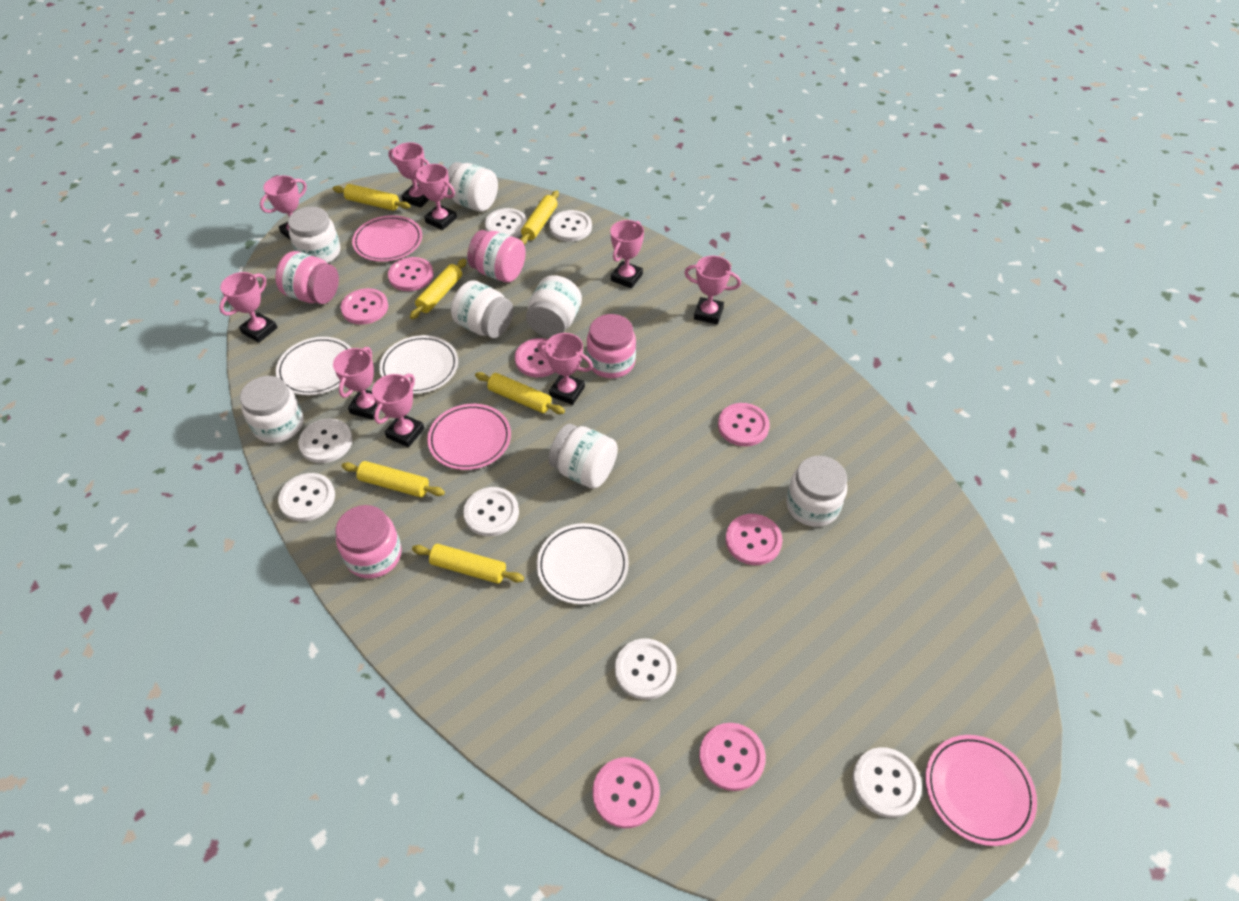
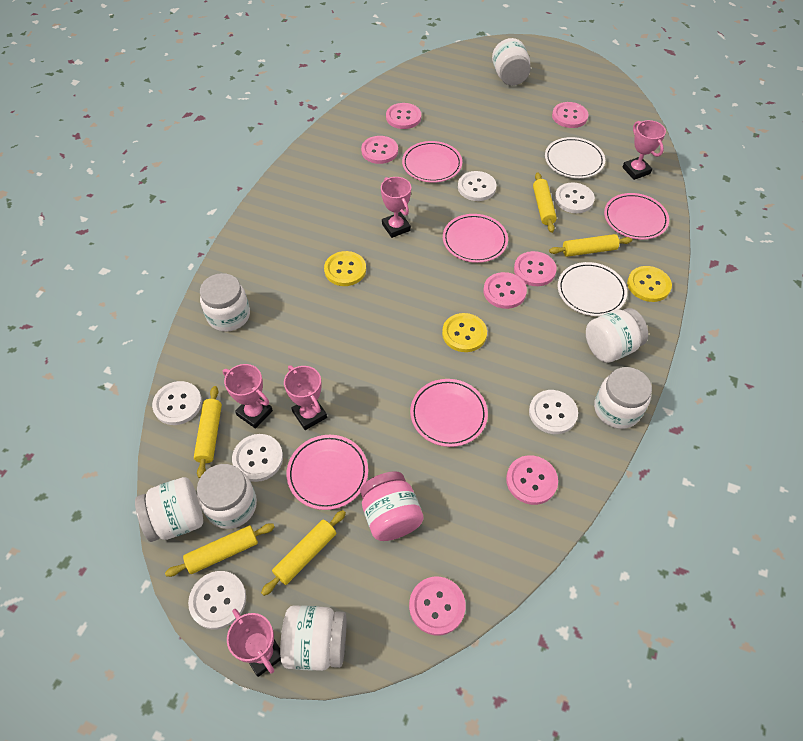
pink jar: [275,251,339,304] [335,505,402,579] [467,230,526,283] [587,314,636,378] = 4 -> [360,471,423,541] = 1
pink plate: [352,215,422,262] [427,404,511,470] [925,735,1037,846] = 3 -> [287,435,368,510] [402,141,462,183] [410,379,488,447] [443,214,508,263] [604,193,669,240] = 5
pink trophy: [219,272,277,343] [260,176,307,240] [333,347,378,420] [372,374,424,447] [388,142,430,208] [413,164,457,230] [537,333,593,405] [610,220,644,288] [684,256,741,324] = 9 -> [223,364,273,429] [227,609,281,677] [284,365,327,430] [381,177,411,238] [622,120,666,180] = 5
white button: [278,473,335,521] [298,419,353,463] [463,487,519,537] [485,208,527,238] [550,210,592,241] [615,639,677,700] [852,747,922,818] = 7 -> [152,381,202,425] [188,571,246,629] [232,434,283,482] [458,171,496,201] [529,390,578,434] [555,182,595,213] = 6
white plate: [276,337,351,395] [379,335,458,394] [537,523,629,605] = 3 -> [545,137,605,178] [558,262,627,316] = 2
yellow button: none = 0 -> [324,251,366,286] [442,313,487,352] [627,266,672,302] = 3
yellow rolling pin: [333,184,411,211] [342,461,445,497] [410,259,467,319] [412,544,524,584] [475,372,565,414] [520,190,559,245] = 6 -> [165,523,275,577] [194,386,222,478] [261,510,346,596] [533,173,557,233] [549,234,632,257] = 5

